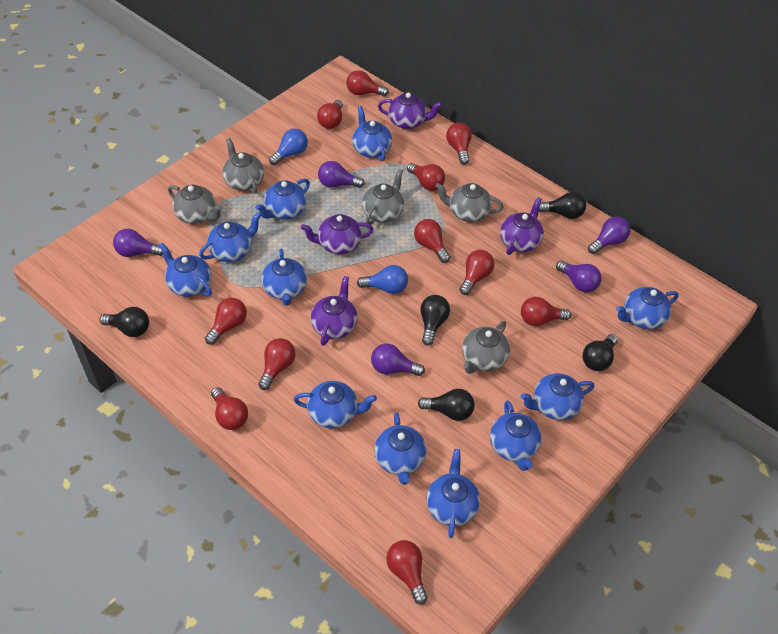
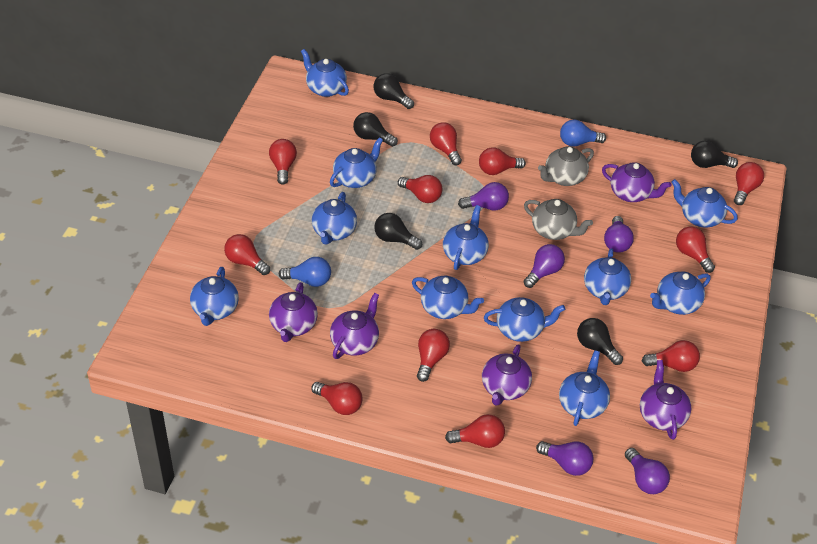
grey teapot: [168,185,223,224] [222,138,264,194] [362,169,404,225] [435,183,503,222] [462,321,510,374] = 5 -> [524,199,593,240] [538,146,594,186] = 2
purple teapot: [301,214,373,254] [311,276,358,346] [378,93,442,129] [500,197,544,255] = 4 -> [269,282,318,342] [330,293,379,359] [482,344,532,406] [602,162,672,202] [640,360,691,440] = 5

